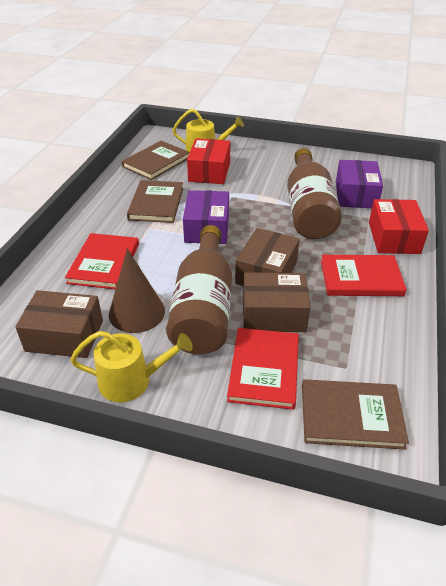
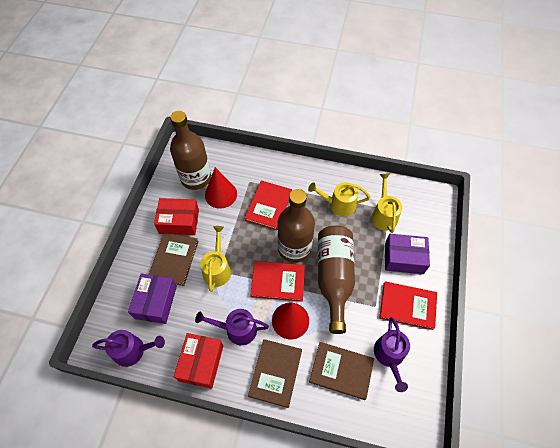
brown bottle: [166,225,232,355] [287,148,342,239] = 2 -> [170,111,211,190] [277,189,315,263] [318,226,355,334] = 3
brown box: [15,290,103,358] [235,228,300,286] [243,272,310,332] = 3 -> none = 0
brown cone: [109,249,165,333] = 1 -> none = 0
purple watering can: none = 0 -> [92,330,165,367] [195,309,269,345] [374,317,410,392] = 3
red cone: none = 0 -> [205,167,237,209] [272,303,309,339] = 2
yellow watering can: [70,331,193,402] [172,109,244,156] = 2 -> [200,226,231,292] [308,182,370,217] [371,174,402,233] = 3

